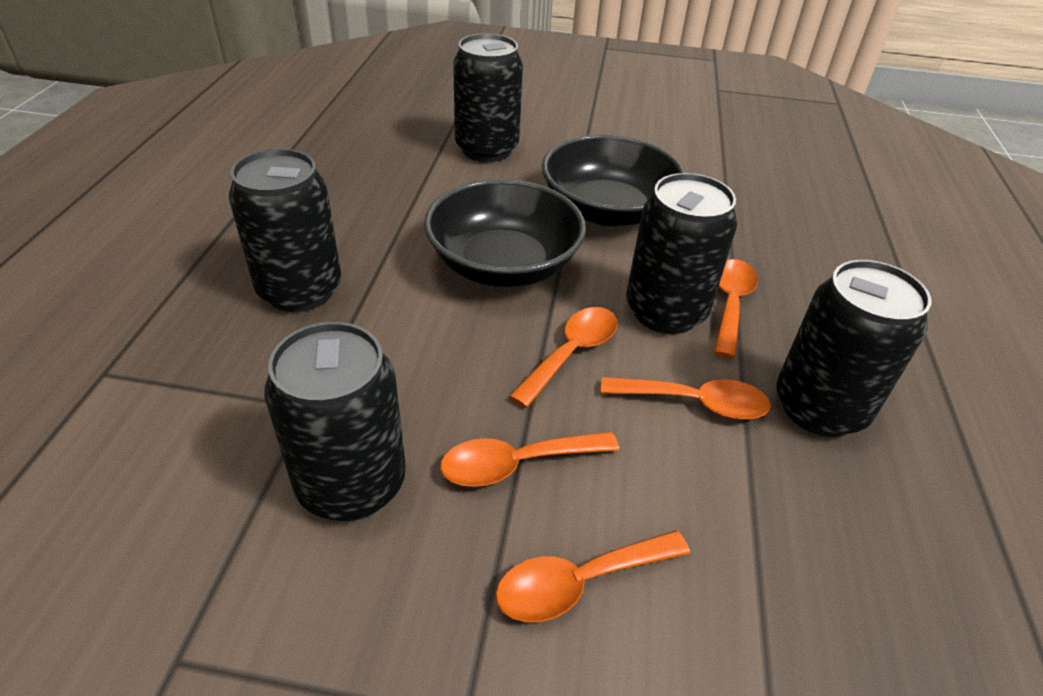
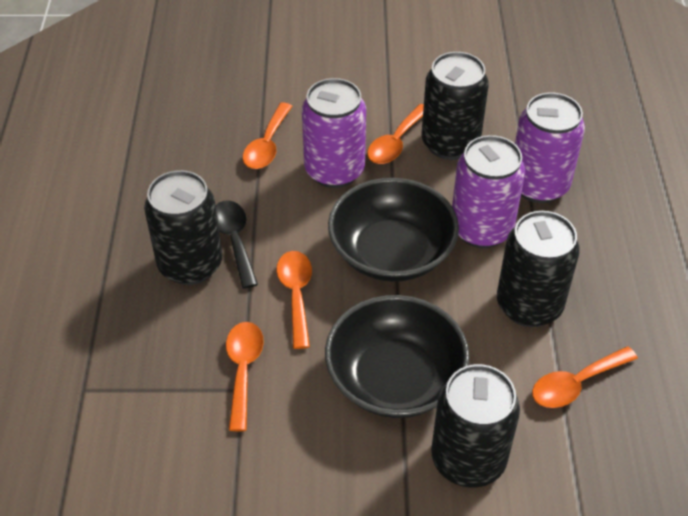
black can: [229,149,341,312] [265,322,406,521] [453,33,523,162] [626,173,737,334] [776,260,931,437] = 5 -> [144,170,222,285] [421,52,489,160] [431,364,520,487] [497,211,580,327] = 4
black spoon: none = 0 -> [216,200,258,289] = 1
purple can: none = 0 -> [302,78,366,188] [452,135,525,248] [515,93,585,203] = 3

